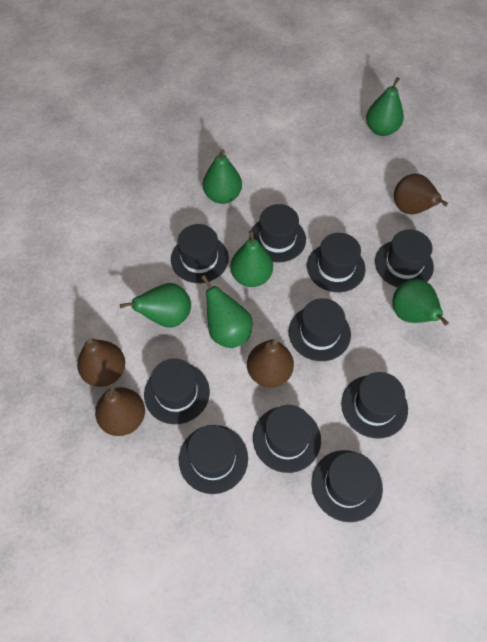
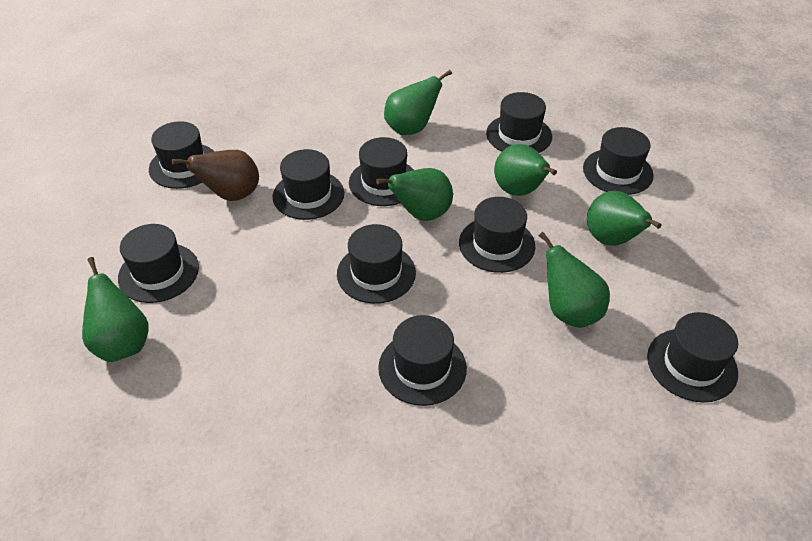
brown pear: [77,338,125,387] [95,385,145,436] [247,339,294,387] [394,174,448,215] = 4 -> [172,150,259,201] = 1

